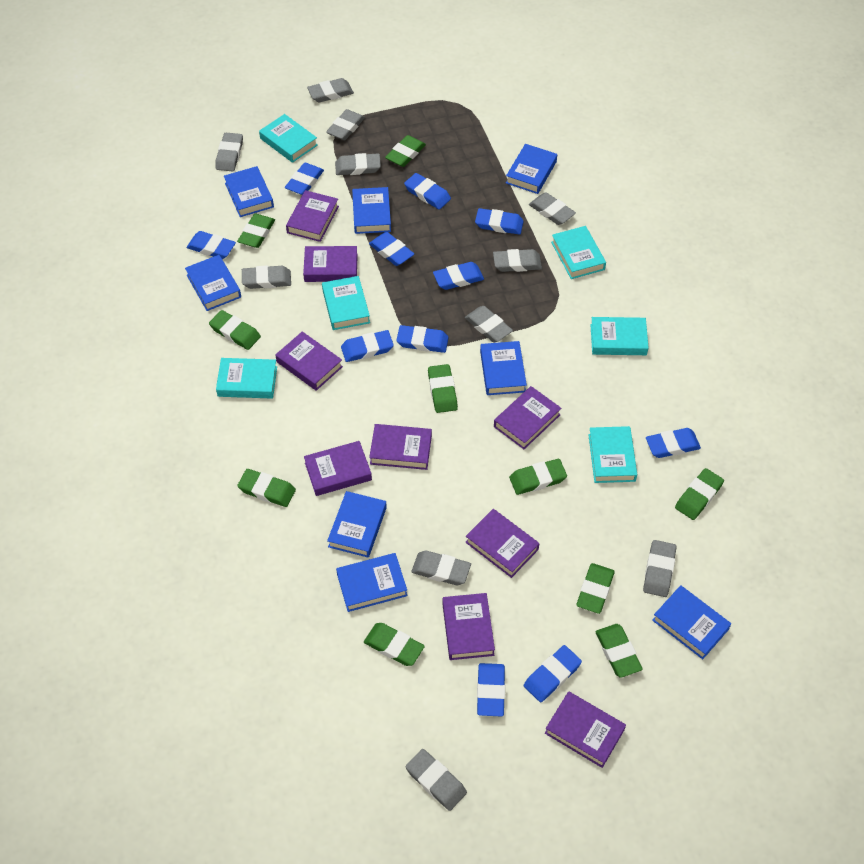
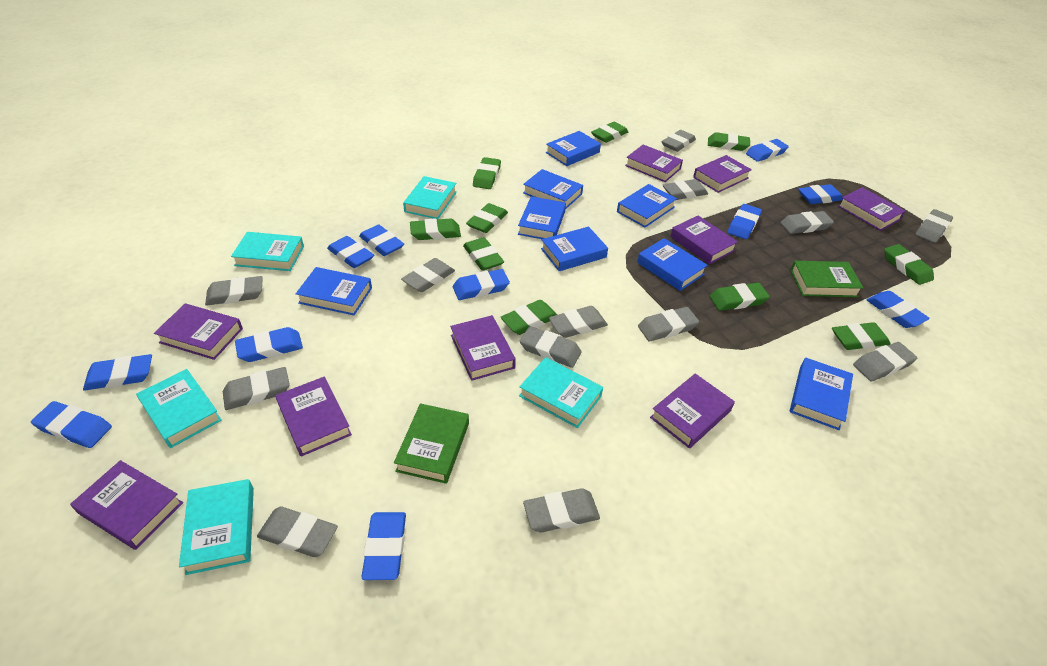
green book: none = 0 -> [394,403,469,484] [790,261,863,297] = 2
grey eraser: [215,133,243,171] [242,266,291,289] [307,78,354,102] [326,109,365,140] [335,153,381,175] [406,749,467,811] [412,551,471,585] [465,306,513,343] [493,249,542,272] [529,193,576,225] [643,540,676,597] = 11 -> [205,276,263,305] [223,367,290,410] [257,506,338,557] [401,258,455,292] [520,326,582,368] [523,488,600,532] [549,306,608,338] [638,307,699,341] [662,130,696,152] [663,179,708,200] [781,211,834,234] [853,342,917,381] [916,209,953,243] = 13
turquoise book: [216,358,277,399] [259,114,318,163] [322,276,370,330] [551,226,606,279] [588,426,637,483] [590,317,649,355] = 6 -> [136,369,222,448] [179,479,254,575] [231,232,304,271] [403,176,457,219] [519,357,603,428] = 5

